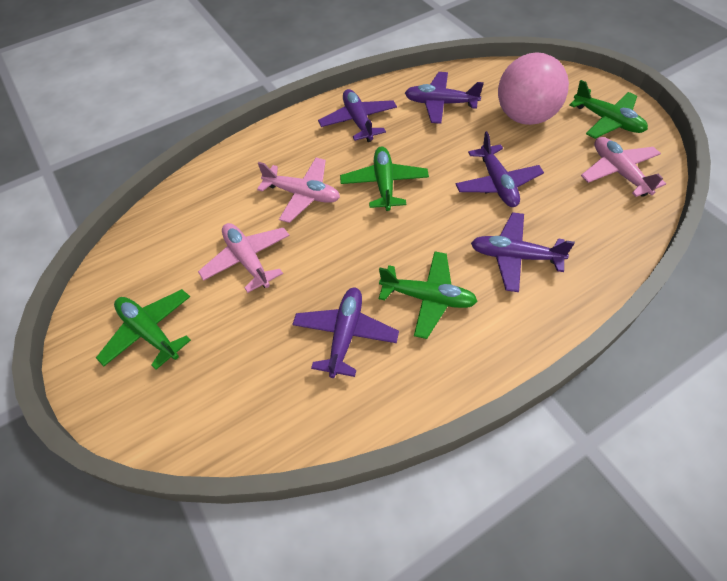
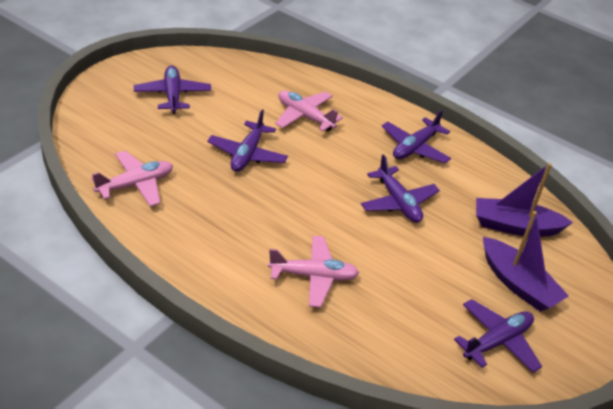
green plane: [96,289,191,370] [340,147,429,211] [379,251,478,339] [569,80,648,139] = 4 -> none = 0
pink ball: [498,52,569,125] = 1 -> none = 0
purple boat: none = 0 -> [476,163,573,237] [483,211,569,312] = 2

